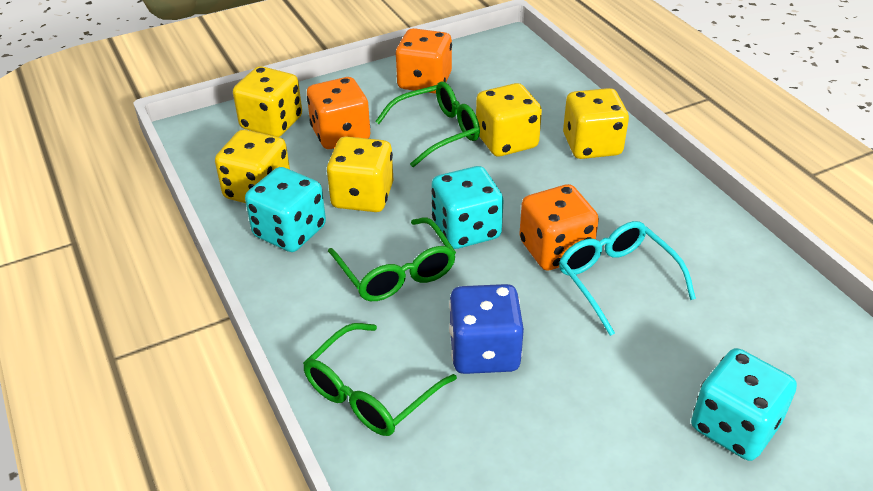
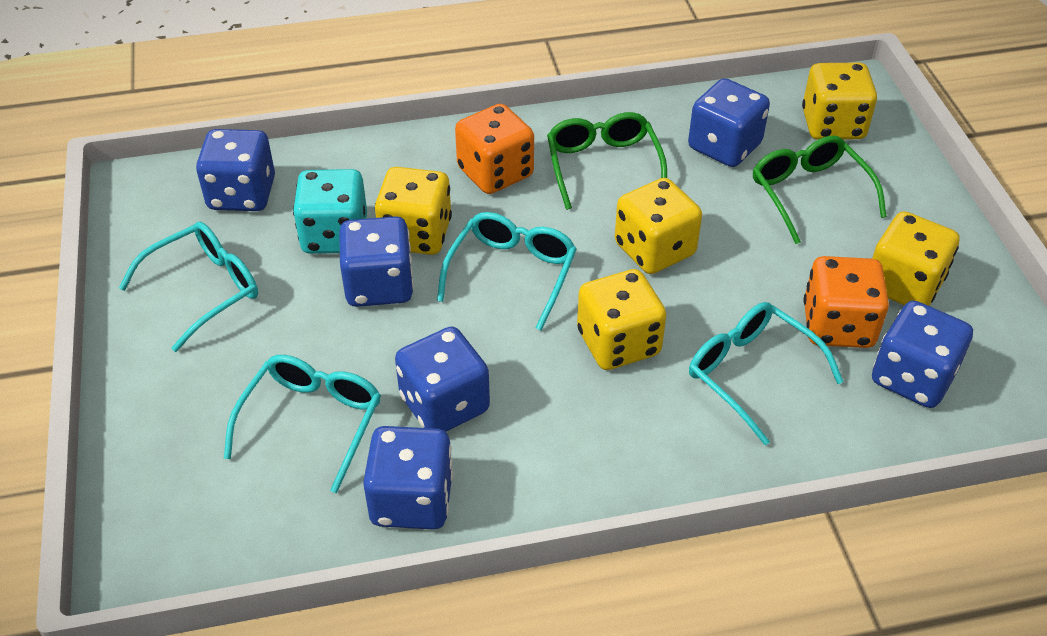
blue dice: [449,284,524,374] = 1 -> [196,129,275,211] [339,216,414,307] [363,426,453,530] [395,326,490,431] [688,78,770,167] [872,301,973,408] = 6
green glasses: [303,323,457,436] [328,217,456,301] [375,81,480,167] = 3 -> [547,112,667,210] [753,135,887,244] = 2
orange dice: [307,77,370,149] [396,28,452,93] [519,184,599,271] = 3 -> [455,104,534,194] [804,256,889,348] = 2
turquoise dice: [245,167,326,252] [432,166,504,249] [691,348,797,461] = 3 -> [293,169,367,254] = 1
turquoise glasses: [559,221,696,336] = 1 -> [119,222,258,352] [224,355,381,493] [437,212,577,331] [689,302,843,445] = 4

